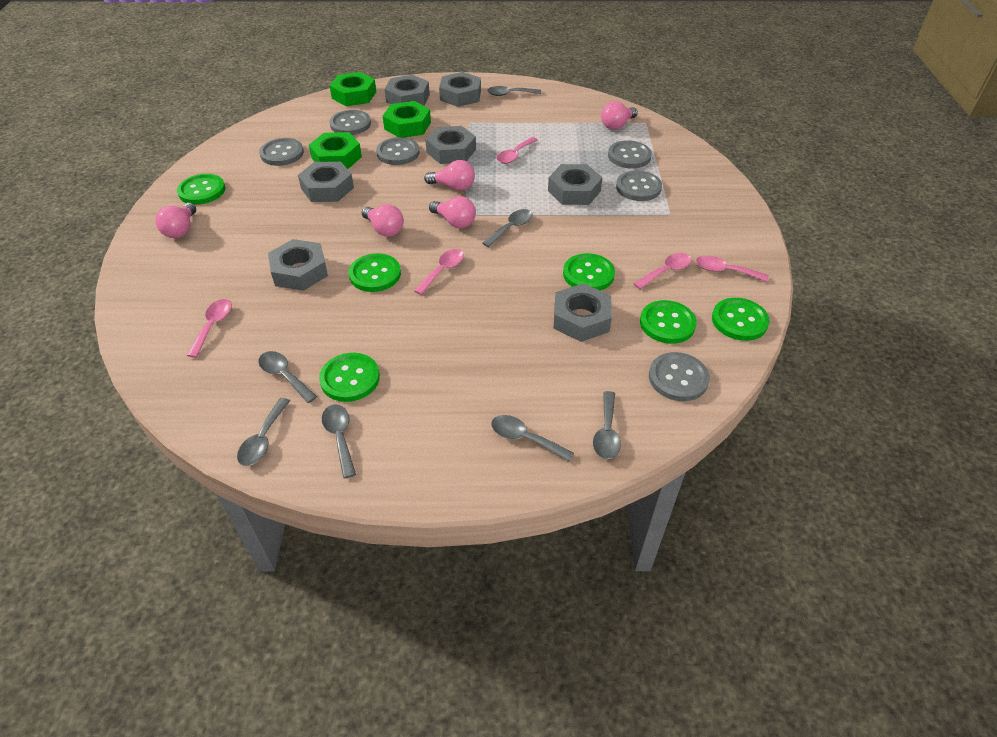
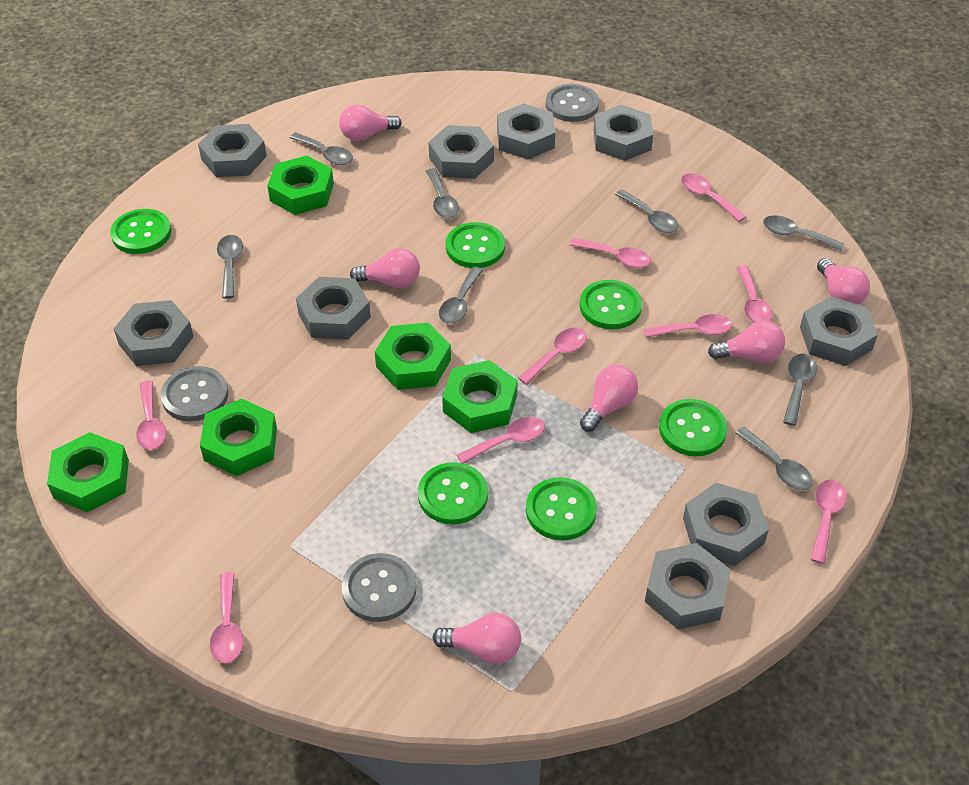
green nut: [309,132,362,169] [330,72,376,106] [383,101,431,137] = 3 -> [47,432,129,512] [200,398,277,476] [267,156,334,215] [375,323,451,390] [442,360,518,433] = 5
grey button: [259,138,304,166] [329,110,371,135] [376,137,419,165] [608,140,652,168] [616,170,662,201] [649,352,710,401] = 6 -> [161,366,228,421] [342,553,417,622] [546,84,599,122] = 3
grey nut: [268,239,328,291] [298,161,354,202] [385,75,430,106] [425,126,476,164] [439,72,481,107] [548,164,603,205] [553,283,612,342] = 7 -> [114,300,194,366] [198,124,267,177] [296,277,371,340] [428,125,494,179] [497,103,555,159] [593,105,653,161] [645,543,731,629] [683,483,769,566] [800,296,878,366] = 9
grey spoon: [237,398,290,466] [258,351,317,403] [322,404,356,478] [483,209,533,247] [487,86,541,96] [491,415,574,462] [593,391,621,459] = 7 -> [217,235,243,299] [290,132,353,165] [426,168,459,218] [439,267,483,324] [615,189,679,233] [735,427,813,490] [763,215,844,251] [783,354,817,426] = 8
pink light bulb: [155,203,196,238] [362,204,404,237] [424,160,475,191] [429,196,476,228] [601,101,638,130] = 5 -> [339,105,402,141] [350,248,420,288] [433,613,521,664] [580,365,638,432] [708,320,785,363] [817,258,870,305] = 6
pink spoon: [187,299,232,358] [414,249,464,295] [497,137,537,164] [633,253,692,289] [696,256,769,282] = 5 -> [136,381,166,450] [210,572,244,663] [457,417,545,464] [518,328,587,385] [570,238,651,268] [644,314,732,338] [681,174,746,222] [736,265,772,323] [810,479,847,564] = 9

